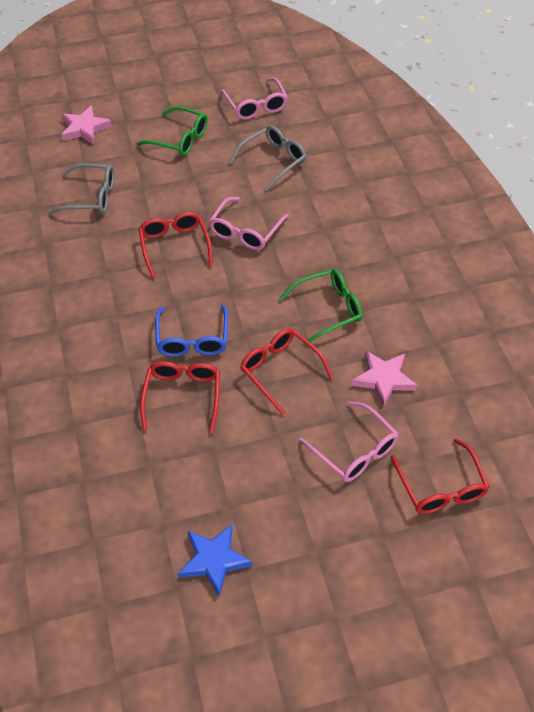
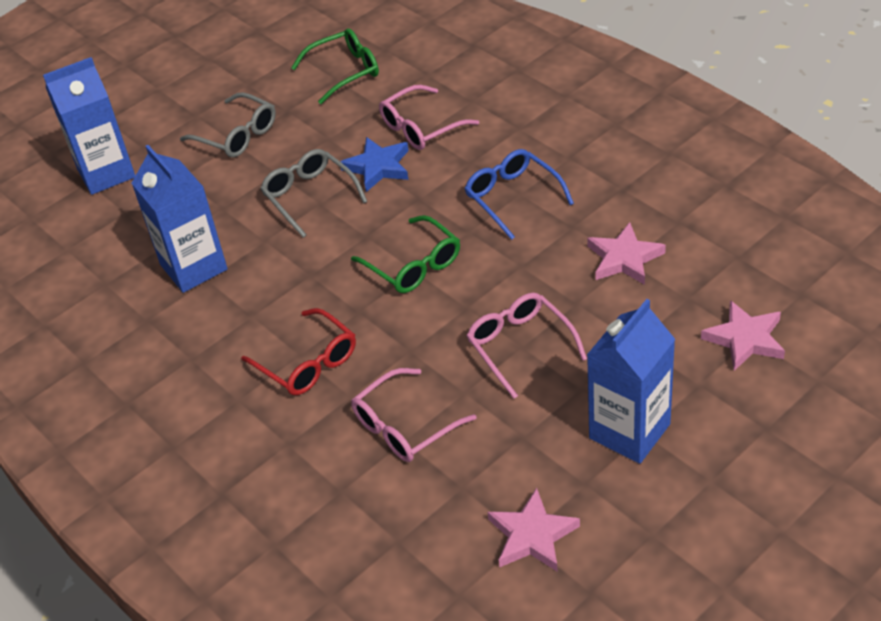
blue carton: none = 0 -> [43,57,135,195] [132,145,228,293] [587,299,675,464] = 3
pink star: [62,106,112,145] [351,351,417,407] = 2 -> [488,488,580,572] [587,222,666,285] [701,300,785,371] = 3
red glasses: [139,212,213,279] [140,361,220,434] [240,328,333,415] [391,438,490,514] = 4 -> [241,308,356,395] = 1

